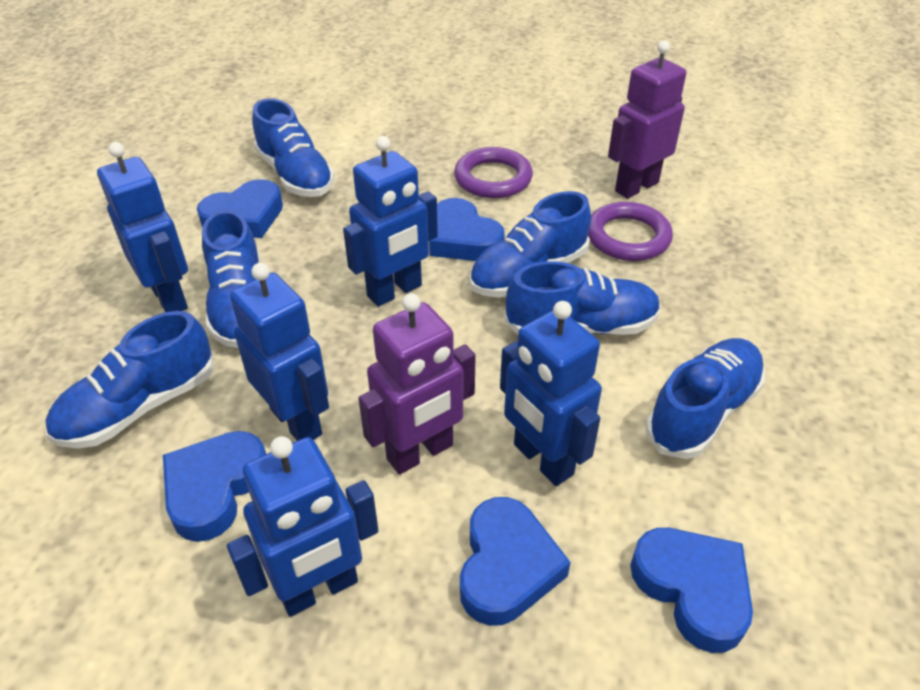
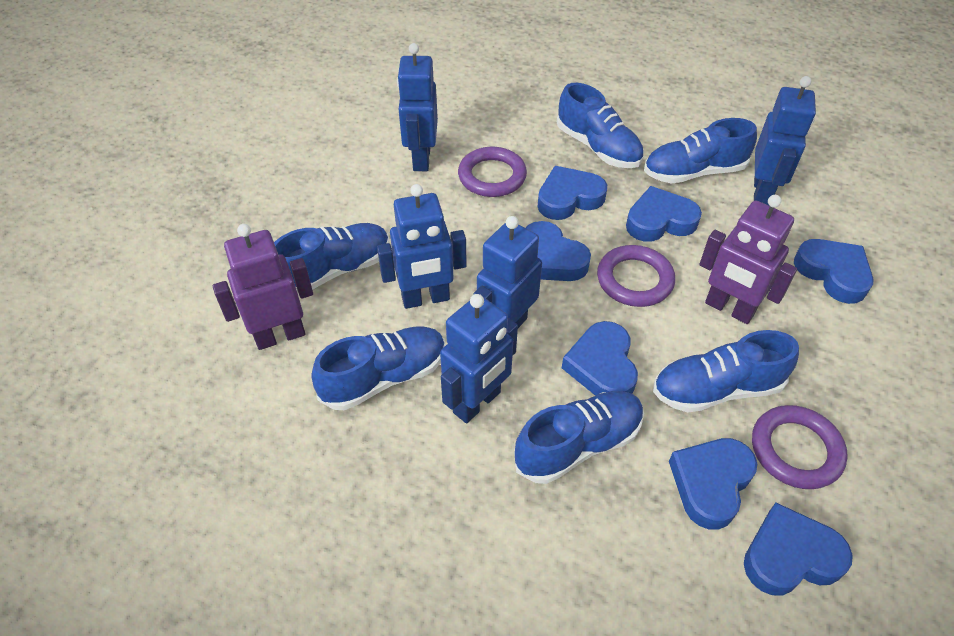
blue heart: [163,431,266,542] [197,179,283,238] [429,198,505,261] [460,497,571,626] [630,528,753,653] = 5 -> [526,221,591,281] [538,166,607,220] [562,321,638,396] [626,186,702,242] [669,438,757,530] [744,503,853,596] [794,239,873,304] = 7
purple ring: [454,147,533,198] [588,202,673,261] = 2 -> [458,147,527,197] [597,245,675,307] [752,405,848,489] = 3

